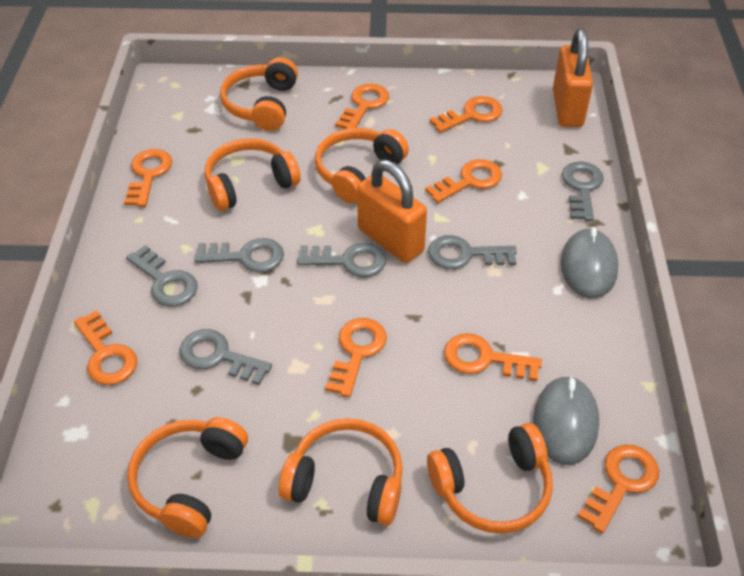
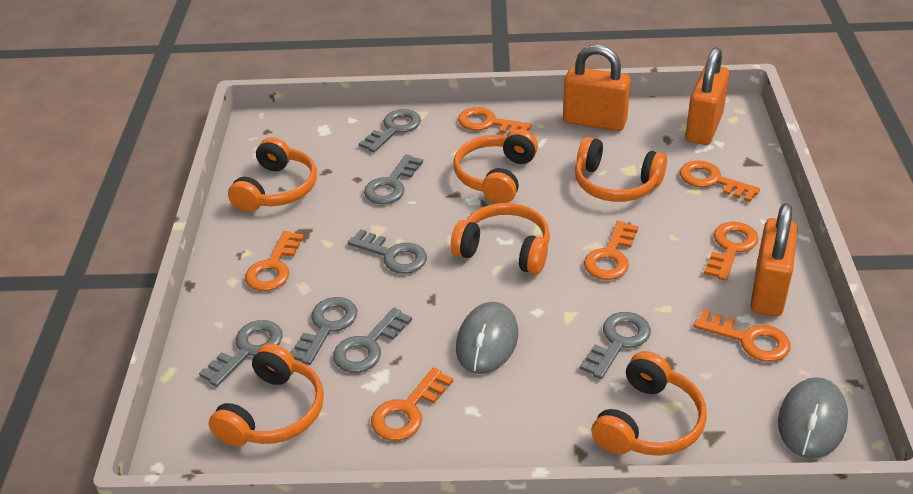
grey key: [126,245,198,306] [180,329,272,385] [195,238,284,272] [297,243,387,277] [428,235,517,269] [562,161,604,221] = 6 -> [199,320,282,387] [290,297,357,365] [333,308,412,373] [348,229,427,274] [359,109,421,152] [364,154,423,204] [580,312,651,379] = 7
orange key: [74,310,137,385] [124,149,172,207] [325,318,387,397] [335,83,389,129] [425,159,502,203] [430,96,503,133] [444,333,542,381] [577,444,659,533] = 8 -> [245,231,304,291] [371,367,453,441] [458,107,532,134] [584,221,639,280] [680,160,760,202] [694,309,791,362] [704,222,759,281] = 7
orange padlock: [357,160,427,263] [553,29,593,127] = 2 -> [563,45,631,131] [685,47,729,145] [751,203,798,316] = 3

